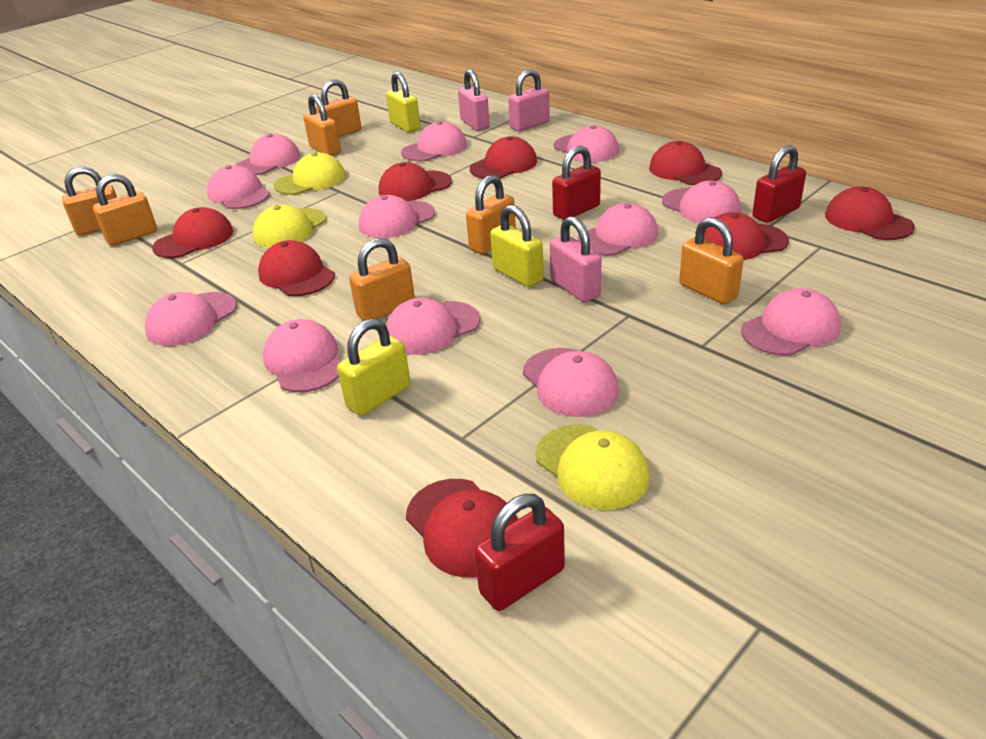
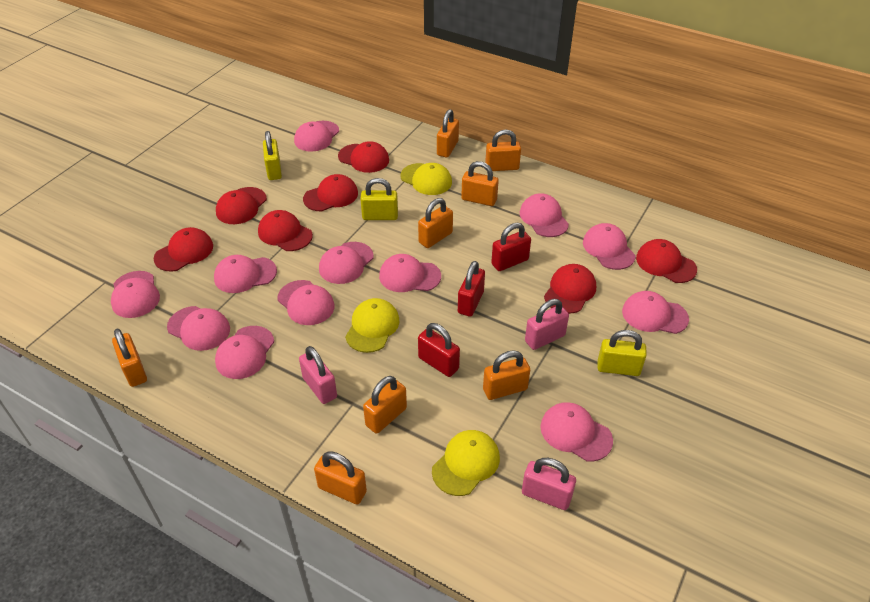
orange padlock: [62,167,117,236] [93,174,157,246] [303,94,341,156] [316,79,361,137] [349,238,415,321] [466,175,516,254] [679,217,744,304] = 7 -> [112,329,147,387] [314,452,367,505] [363,376,407,434] [418,198,453,248] [437,109,459,157] [461,161,499,206] [483,350,530,400] [485,130,521,171] = 8
red cap: [152,207,233,258] [258,240,335,296] [379,162,452,201] [406,479,518,578] [470,136,537,179] [649,141,722,185] [704,212,789,260] [825,186,915,240] = 8 -> [154,227,213,272] [216,187,267,224] [258,210,313,251] [303,174,358,212] [338,141,389,173] [544,264,596,314] [636,239,697,283] = 7

